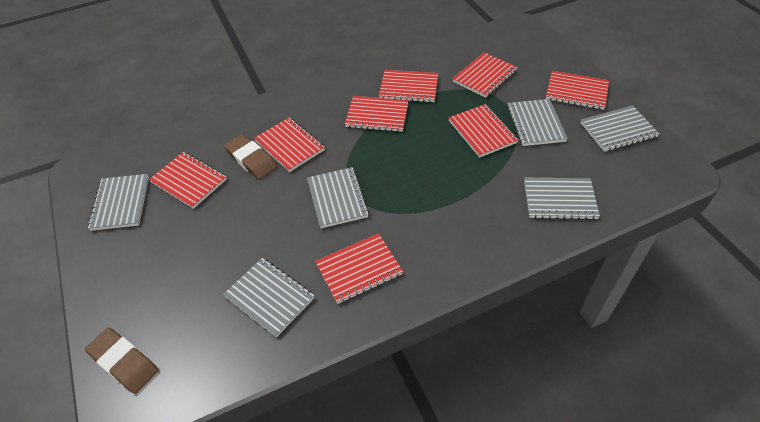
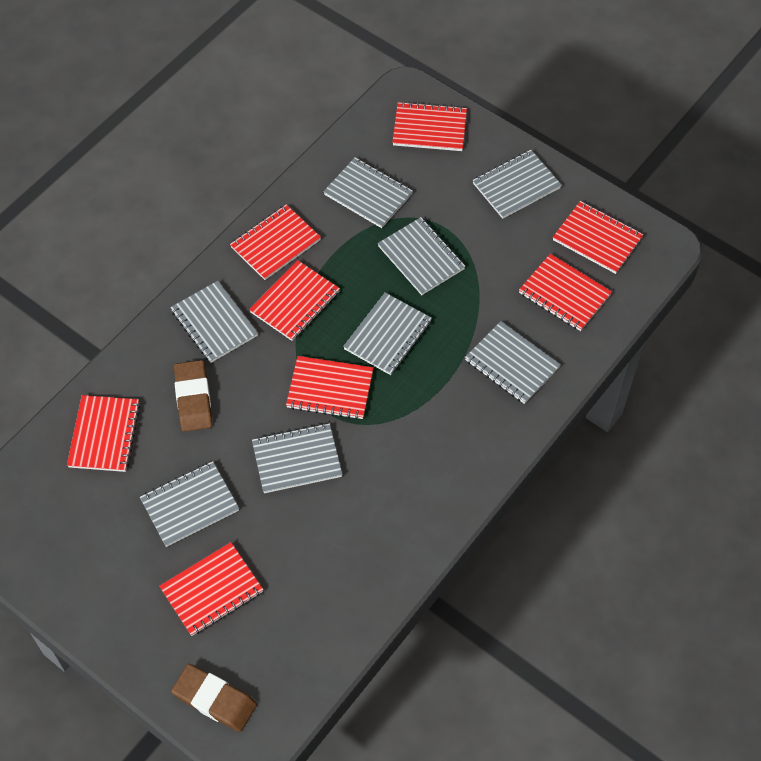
grey notebook: [88,174,149,231] [223,258,314,337] [307,167,369,228] [507,99,568,146] [524,178,600,220] [581,106,659,152] = 6 -> [140,461,240,547] [170,281,258,363] [252,423,343,493] [323,158,413,228] [343,292,432,375] [378,217,466,295] [465,321,561,404] [473,150,562,219] = 8

